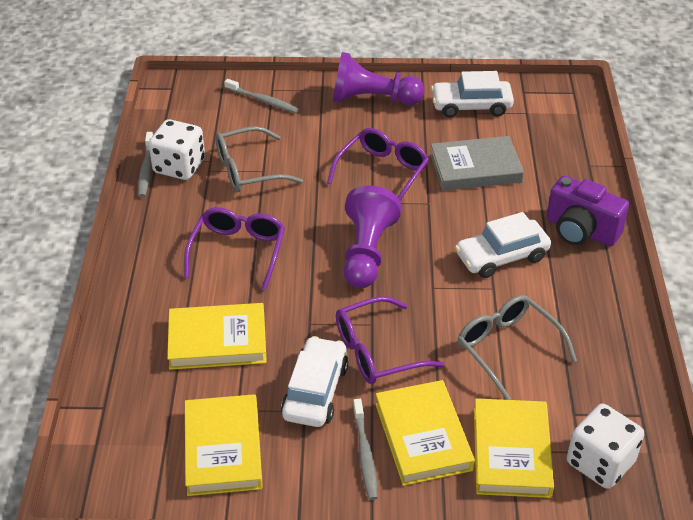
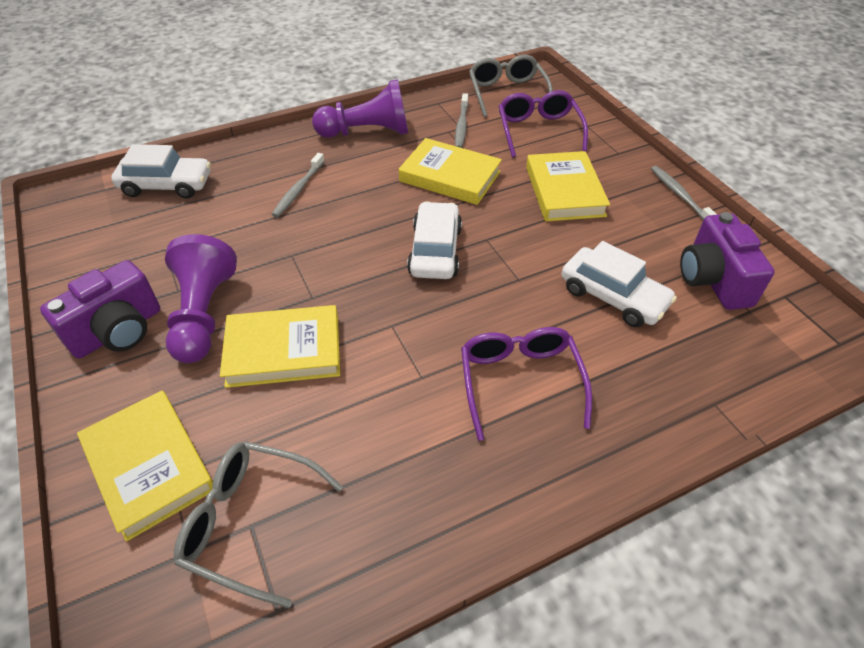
grey book: [430,136,524,191] = 1 -> none = 0
purple camera: [546,176,629,246] = 1 -> [40,260,160,358] [680,212,775,310] = 2
purple glasses: [184,207,285,290] [327,128,429,201] [336,296,445,384] = 3 -> [461,327,592,441] [499,90,588,158] = 2
white dice: [149,119,205,180] [567,404,644,489] = 2 -> none = 0

